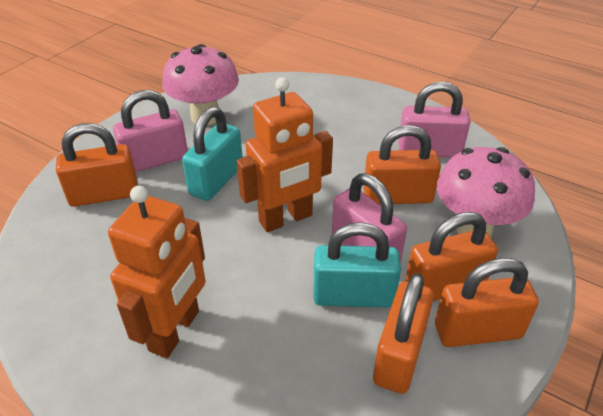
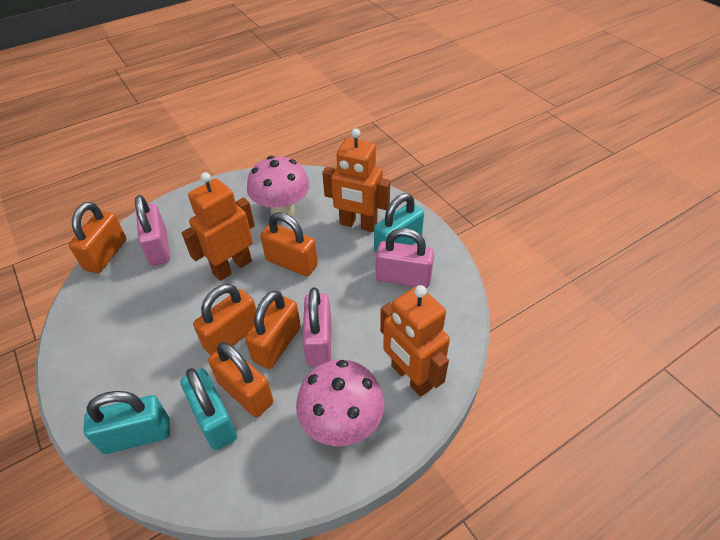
orange robot: [108,186,206,358] [237,77,333,232] = 2 -> [182,172,255,281] [322,128,390,232] [380,285,450,397] = 3
turquoise padlock: [182,107,243,201] [313,222,401,307] = 2 -> [84,391,170,454] [181,368,237,450] [374,193,424,253] = 3

